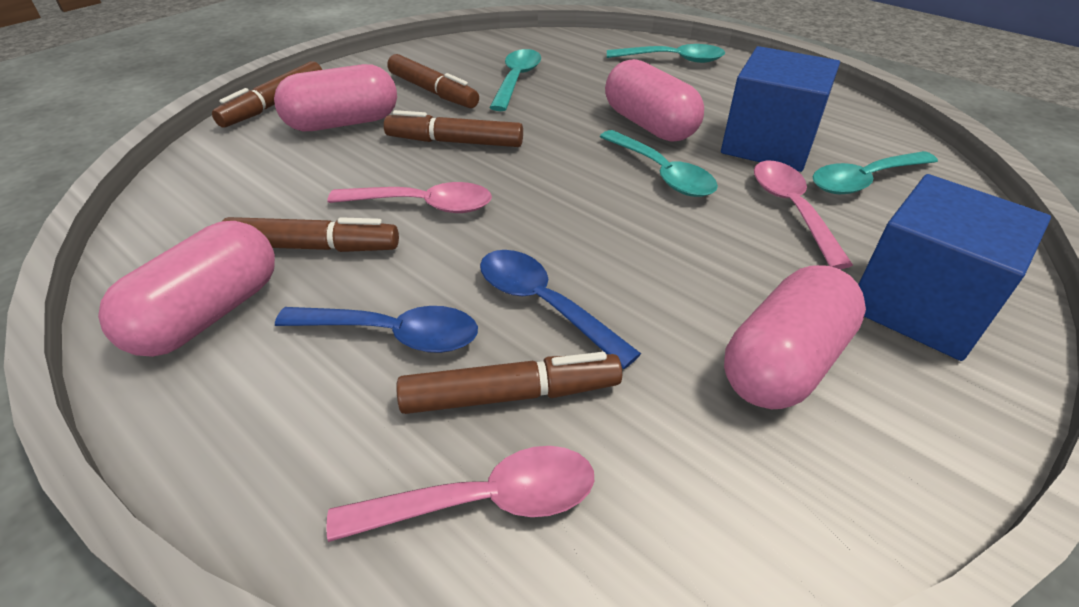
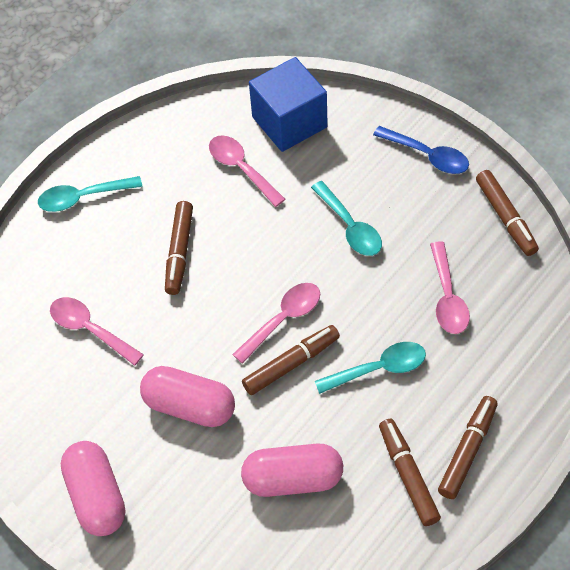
blue cube: [721,46,840,172] [858,174,1051,361] = 2 -> [249,57,328,152] = 1
blue spoon: [275,306,478,353] [480,250,641,369] = 2 -> [373,126,469,174] = 1
pink capsule: [98,221,275,357] [274,64,397,131] [605,59,704,142] [724,265,866,409] = 4 -> [61,441,125,536] [140,366,235,427] [241,443,343,497] = 3
pink spoon: [326,446,594,542] [328,182,492,213] [754,161,853,269] = 3 -> [50,297,144,366] [209,135,285,207] [232,283,320,364] [430,241,470,334] = 4
turquoise spoon: [489,49,541,111] [600,130,718,197] [607,44,725,63] [813,151,938,194] = 4 -> [38,176,142,212] [311,181,382,256] [315,342,426,394] = 3

